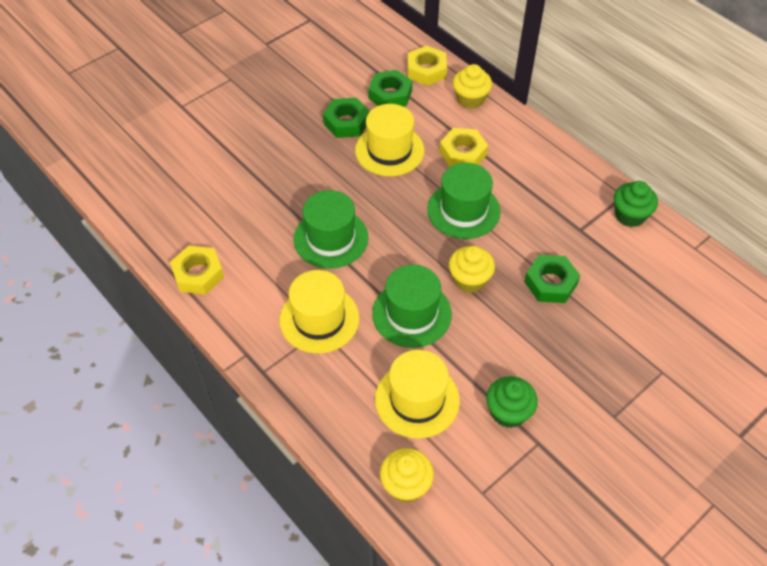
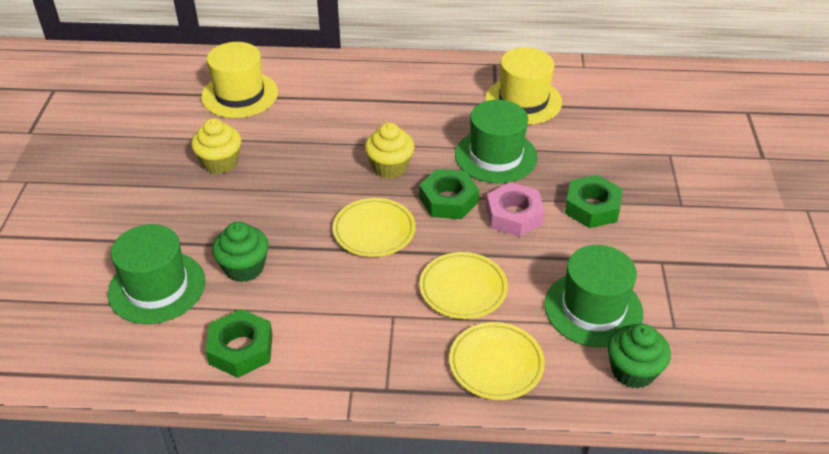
pink nut: none = 0 -> [486,182,545,237] = 1
yellow cupcake: [380,448,434,503] [449,246,495,293] [453,64,492,109] = 3 -> [191,118,241,174] [365,123,414,179] = 2
yellow hat: [280,270,359,354] [355,104,425,176] [375,350,460,439] = 3 -> [201,42,278,118] [485,48,562,125] = 2
yellow nut: [170,246,224,295] [408,46,447,86] [439,128,488,167] = 3 -> none = 0
yellow plate: none = 0 -> [333,198,416,257] [419,252,508,319] [449,322,545,400] = 3

